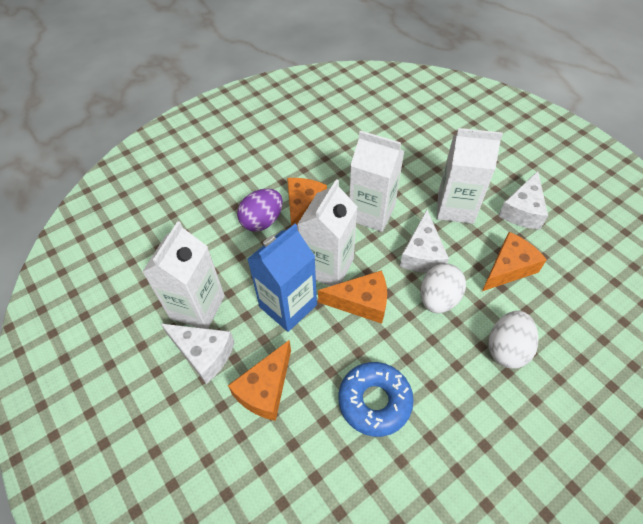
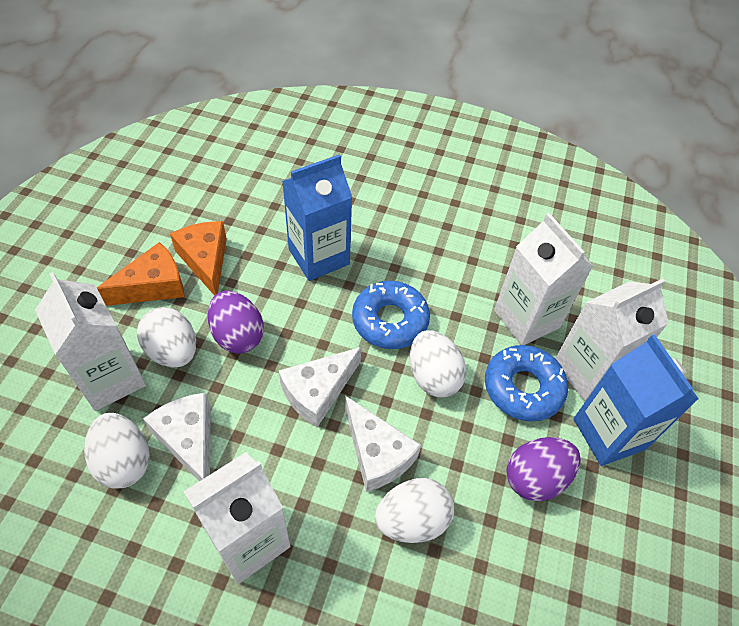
blue carton: [247,223,317,332] = 1 -> [282,154,352,281] [574,334,699,466] = 2
blue donut: [339,362,414,437] = 1 -> [352,281,430,349] [485,345,568,421] = 2
orange cheese: [228,340,291,421] [287,178,327,226] [318,270,387,324] [482,232,547,291] = 4 -> [96,242,185,306] [170,221,227,296] = 2
purple egg: [237,189,283,232] = 1 -> [208,291,264,354] [506,437,581,501] = 2
white egg: [421,263,466,313] [489,311,538,369] = 2 -> [84,413,150,489] [137,307,196,367] [375,478,454,543] [410,330,466,397] = 4

